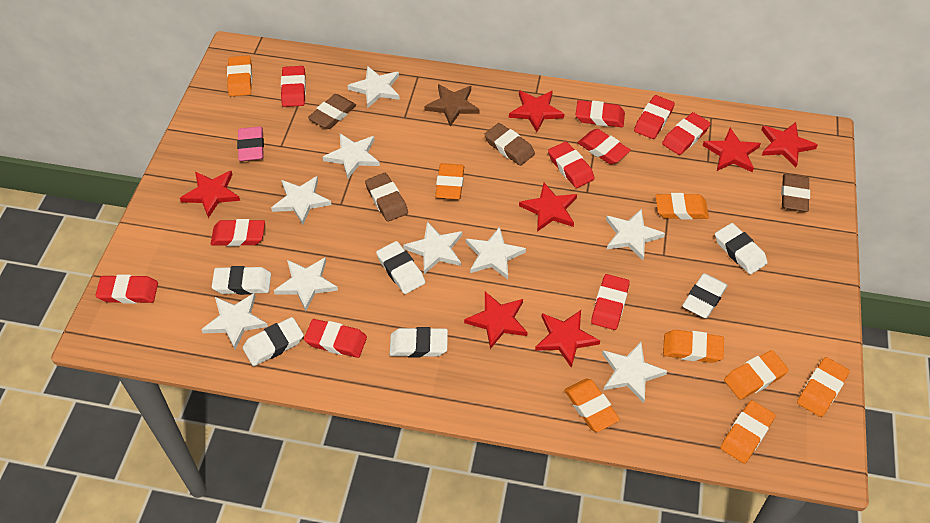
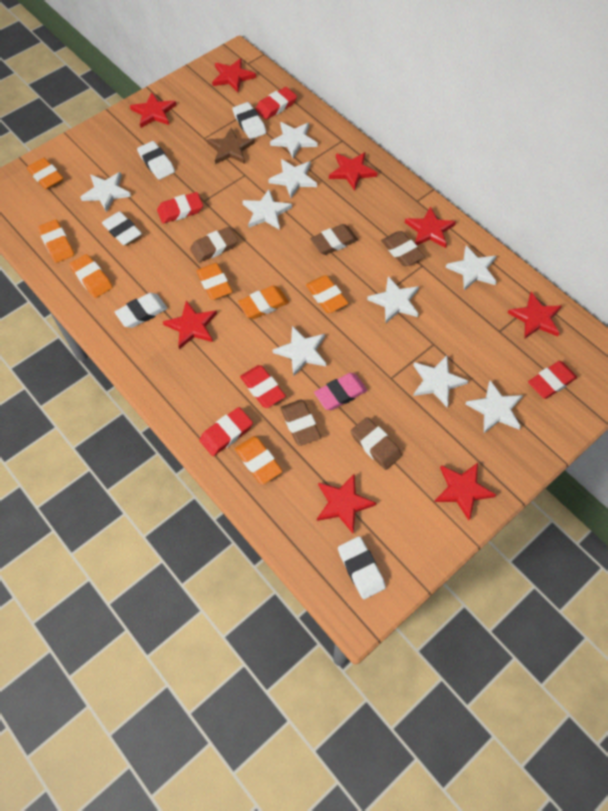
brown eraser: [308,94,356,129] [365,173,408,222] [484,123,535,166] [781,174,810,212] = 4 -> [190,227,238,263] [280,399,321,446] [310,224,358,255] [351,417,402,470] [381,231,425,266] = 5
orange eraser: [227,55,252,96] [435,163,464,199] [564,378,620,432] [656,193,709,220] [663,330,724,363] [720,400,776,464] [724,350,789,400] [797,357,850,417] = 8 -> [27,158,63,189] [37,219,74,263] [69,254,113,298] [196,263,233,300] [235,436,283,484] [238,286,289,319] [306,275,348,313] = 7
red eraser: [95,275,158,304] [211,219,265,246] [281,66,306,107] [304,319,367,358] [548,141,595,188] [575,100,625,127] [578,129,631,164] [591,274,630,330] [634,95,675,139] [662,112,711,155] = 10 -> [157,192,203,224] [199,407,253,456] [240,365,286,408] [255,87,297,120] [528,361,577,399] = 5
red star: [180,171,240,218] [464,292,528,349] [509,90,564,132] [519,183,577,232] [535,310,600,368] [703,128,761,172] [761,122,818,167] = 7 -> [130,93,176,128] [163,301,217,349] [212,58,256,92] [317,474,376,533] [329,152,377,191] [405,206,456,248] [435,463,496,521] [508,292,562,338] = 8
white eraser: [212,266,271,295] [243,317,304,366] [376,241,425,294] [390,327,448,357] [682,273,728,318] [715,223,768,274] = 6 -> [102,211,142,245] [115,293,167,328] [137,141,175,180] [232,102,267,139] [338,536,386,599] = 5

